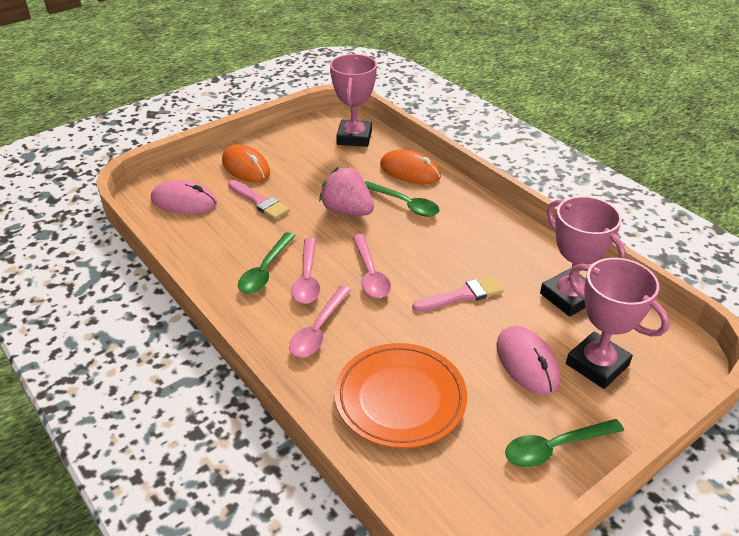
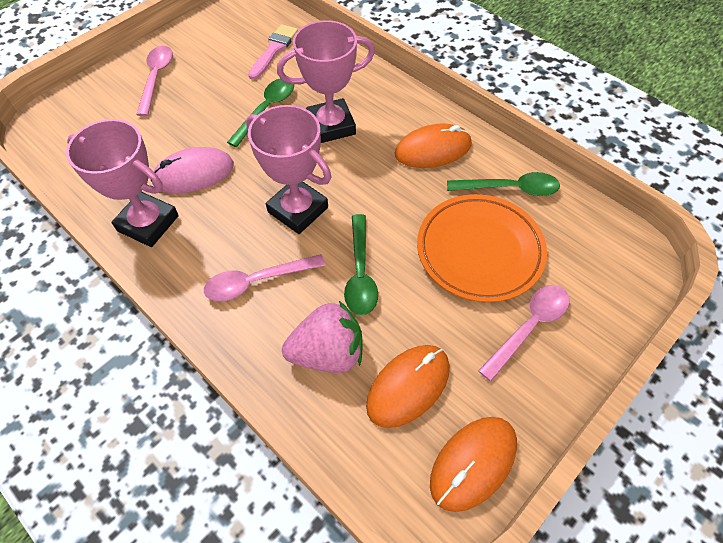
orange mouse: [222,144,270,182] [380,150,441,184] = 2 -> [366,345,450,428] [395,123,472,168] [430,417,517,512] = 3
pink brush: [228,180,290,219] [412,276,504,312] = 2 -> [248,24,298,80] = 1
pink mouse: [151,180,217,214] [496,326,560,395] = 2 -> [151,147,234,194] = 1

